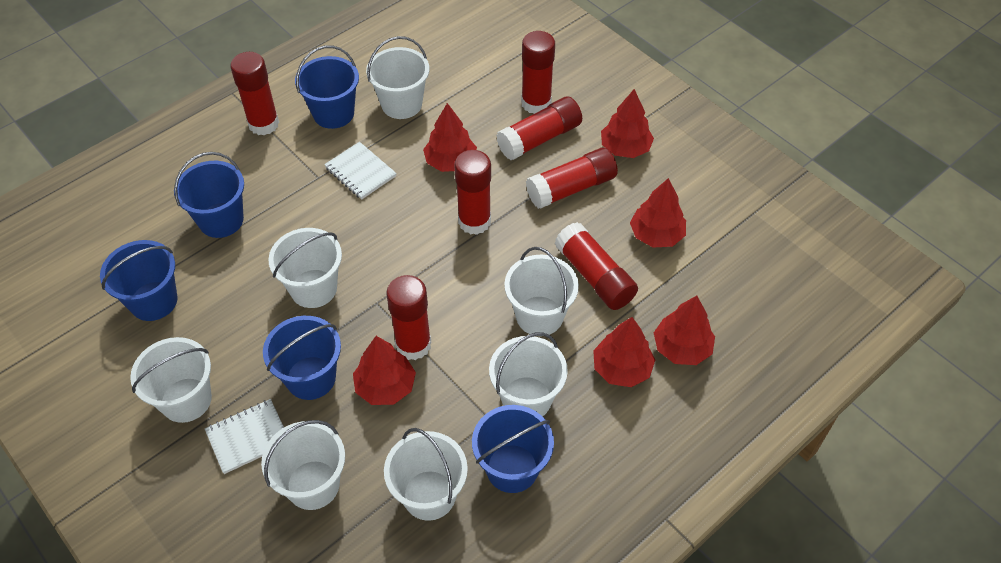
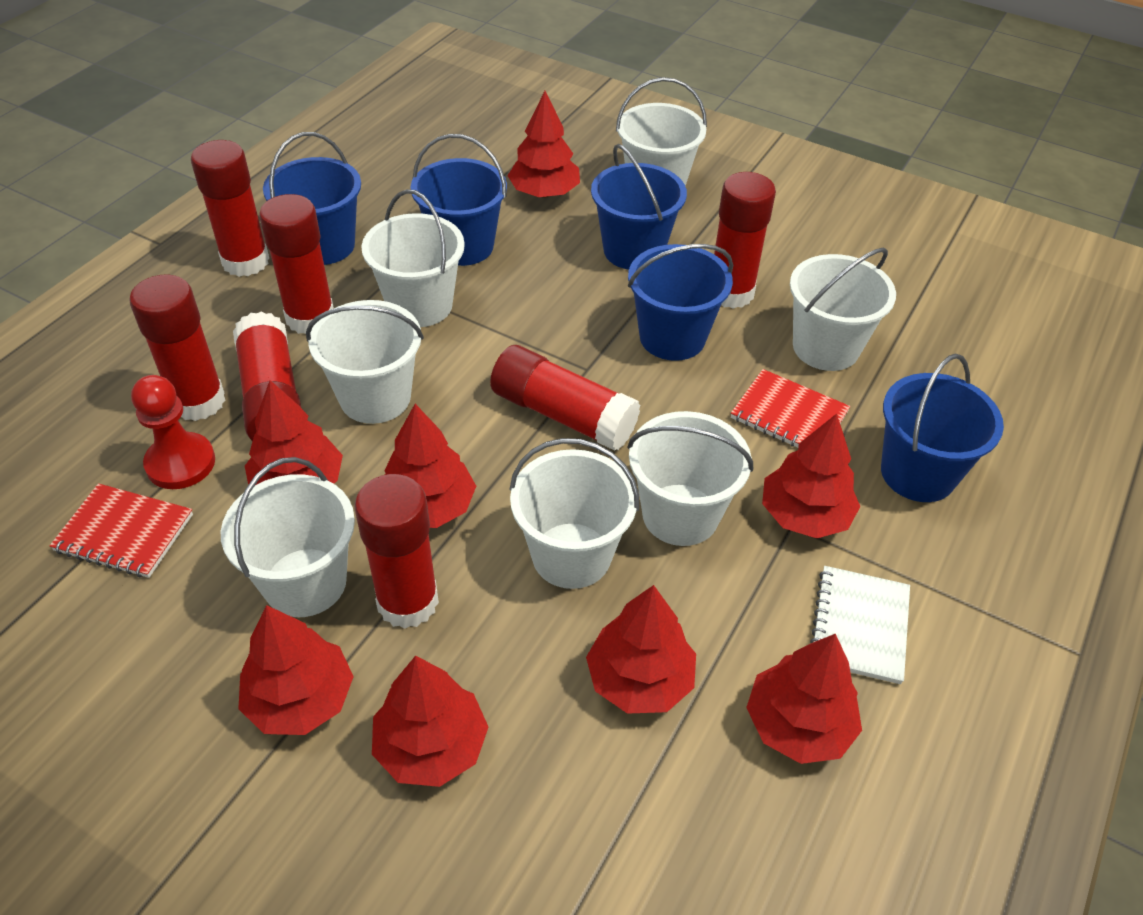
red notebook: none = 0 -> [49,483,193,578] [731,369,850,448] = 2
red pawn: none = 0 -> [131,375,215,489] = 1
red tree: [353,336,416,405] [423,103,477,172] [593,317,655,387] [601,89,654,158] [630,178,686,247] [654,296,715,365] = 6 -> [238,605,354,735] [245,380,343,485] [372,655,488,787] [384,404,476,528] [507,91,580,198] [586,585,696,714] [746,634,862,764] [762,414,860,538] = 8
white notebook: [205,399,284,474] [324,142,397,199] = 2 -> [810,566,910,684] = 1

